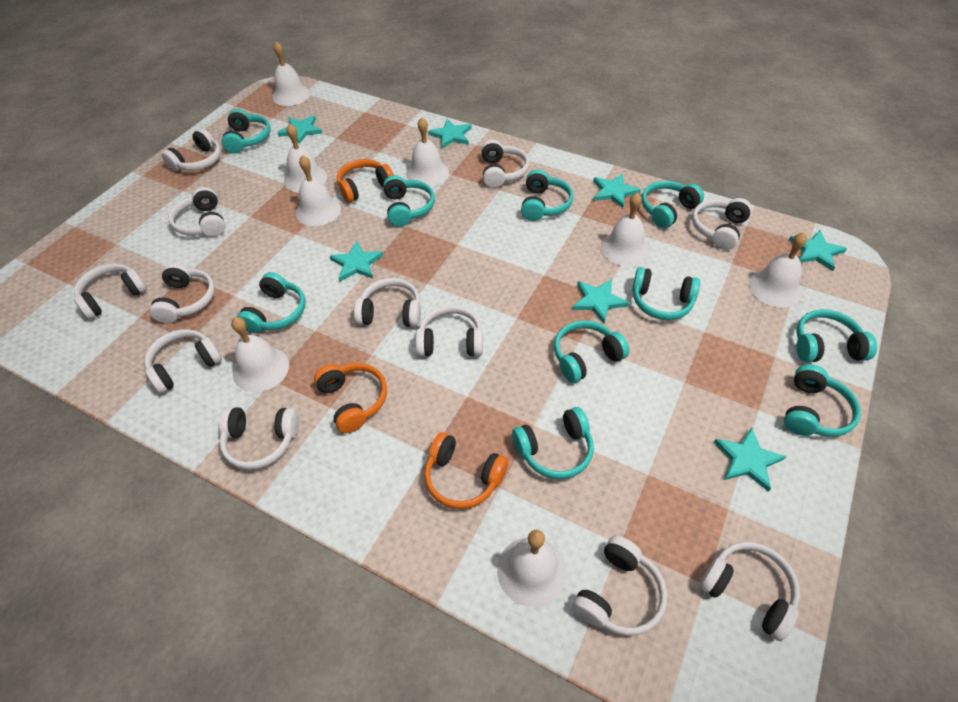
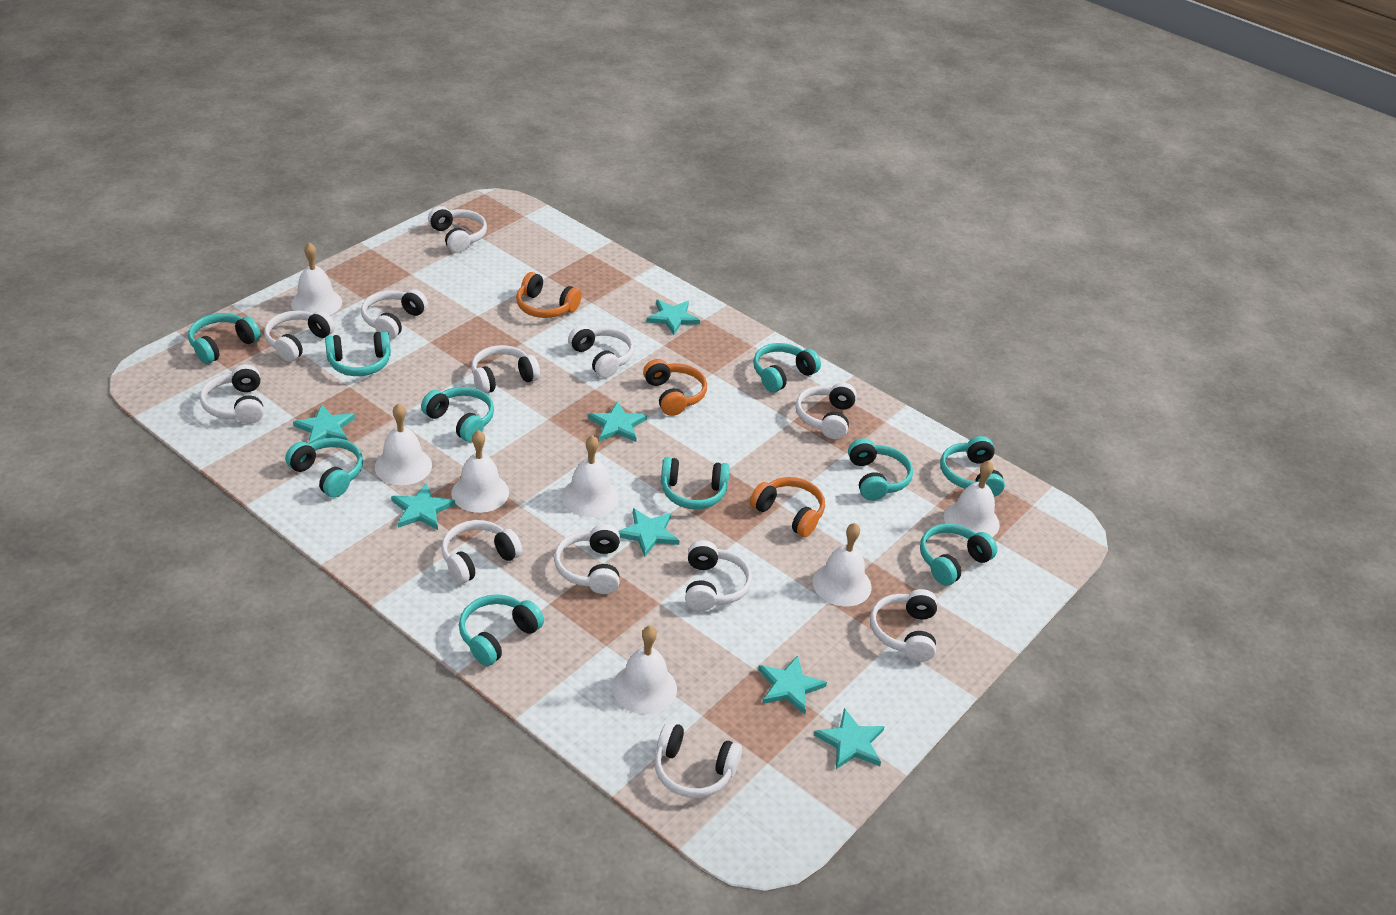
white bell: [231,317,289,392] [272,41,310,106] [284,123,327,193] [296,155,341,226] [406,117,449,186] [497,530,567,607] [601,192,649,266] [749,232,807,308] = 8 -> [291,242,342,315] [375,403,432,485] [451,430,509,513] [561,435,619,517] [612,626,677,714] [812,523,871,607] [944,460,1000,540] = 7

